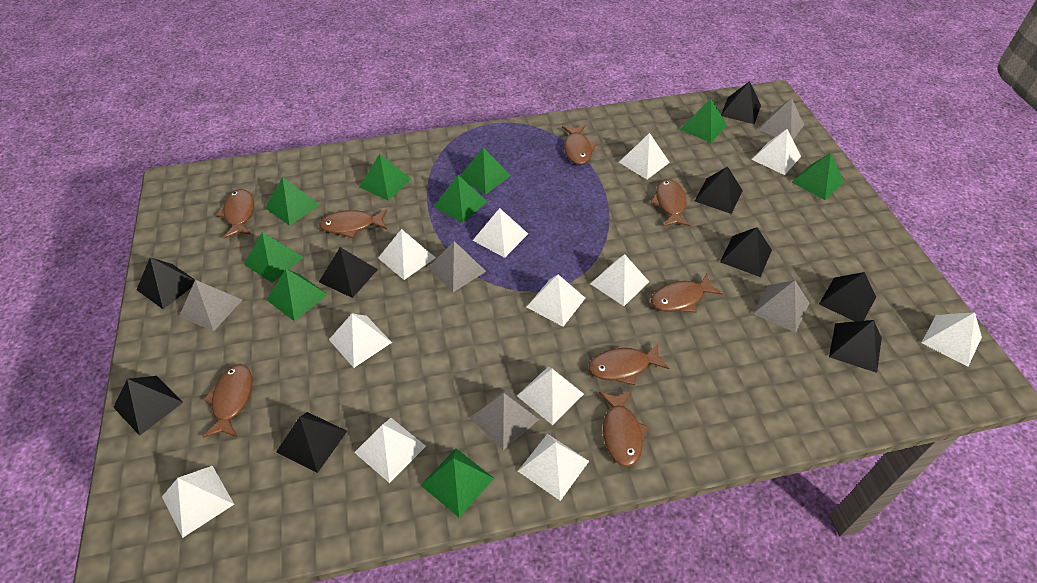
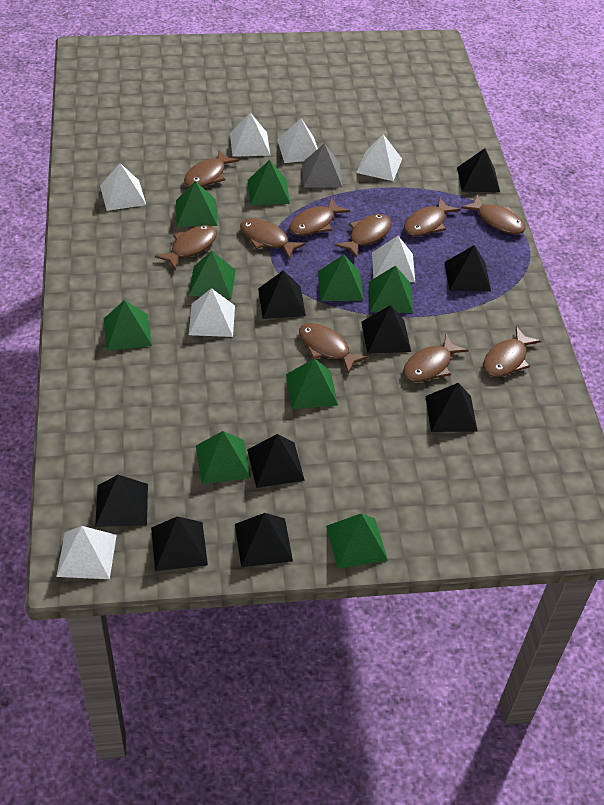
brown fish: [202,364,252,438] [216,189,254,239] [319,209,387,238] [562,125,597,165] [588,343,669,385] [599,390,649,467] [651,179,691,227] [651,274,723,313] = 8 -> [155,225,217,271] [184,150,239,187] [240,218,306,260] [289,198,350,236] [299,323,368,374] [335,214,391,258] [403,334,469,382] [404,197,460,236] [461,195,525,234] [483,327,541,377] = 10
grey pyramid: [179,280,242,332] [428,241,486,292] [470,389,539,450] [753,280,809,333] [758,98,804,139] = 5 -> [302,143,343,188] = 1
white pyramid: [162,466,234,538] [329,314,392,368] [354,418,426,483] [378,229,436,280] [472,208,528,258] [517,366,584,425] [518,434,589,501] [527,275,585,327] [590,254,649,306] [619,133,670,179] [751,129,801,175] [921,312,982,367] = 12 -> [56,526,117,579] [100,163,146,211] [189,288,235,337] [230,112,270,157] [277,118,318,163] [356,134,402,181] [372,236,415,282] = 7

